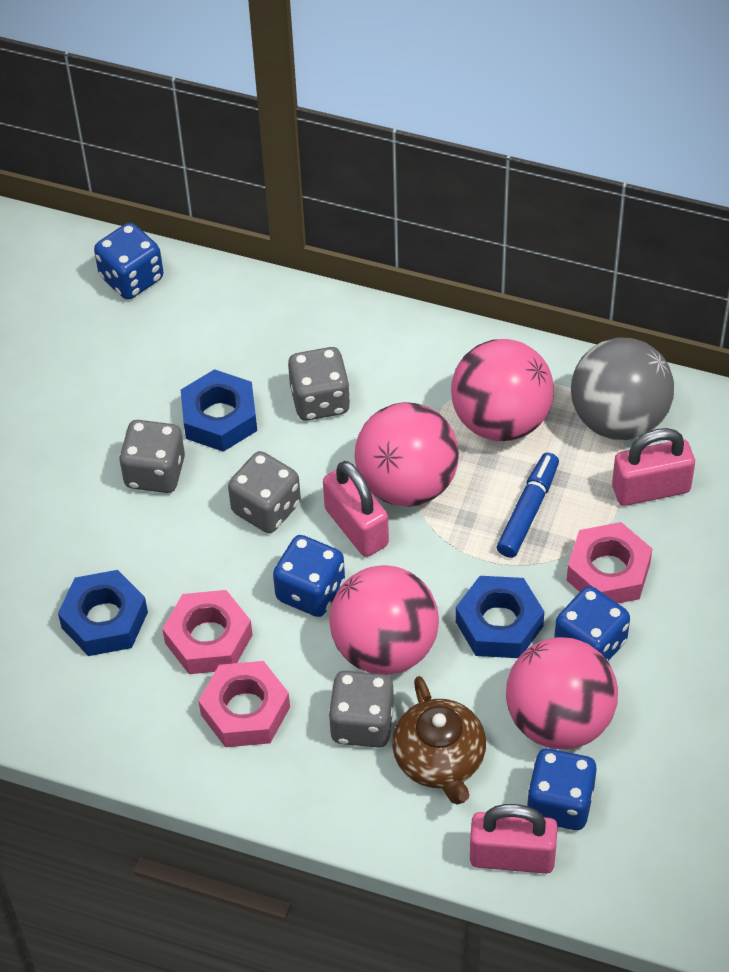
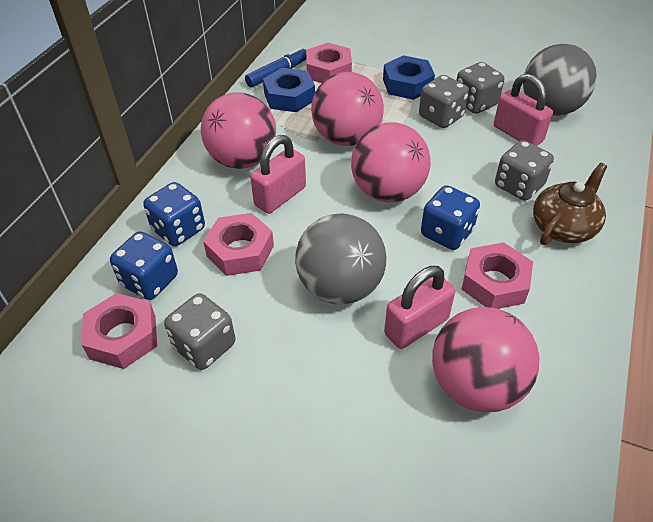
blue dice: [94,223,163,300] [273,535,345,617] [526,748,597,830] [554,586,630,661] = 4 -> [110,232,178,300] [143,182,205,246] [421,185,480,250] = 3
blue nut: [58,570,148,656] [181,369,257,452] [456,576,544,658] = 3 -> [263,68,315,112] [383,55,435,100] = 2
grey ball: [571,338,674,440] = 1 -> [295,213,386,305] [523,44,597,116] = 2
pink nut: [162,590,253,674] [199,661,290,747] [567,522,652,603] = 3 -> [82,293,157,369] [203,213,274,276] [306,43,352,83] [461,242,533,309] = 4

